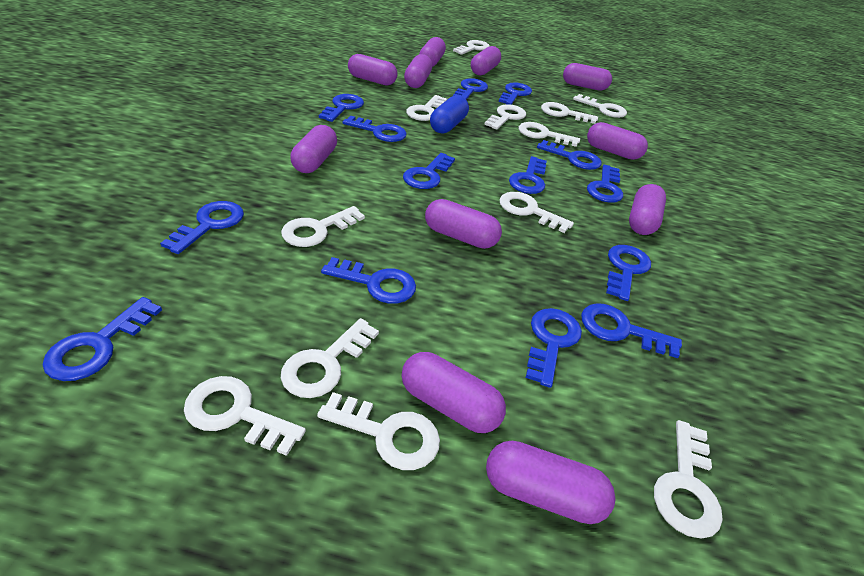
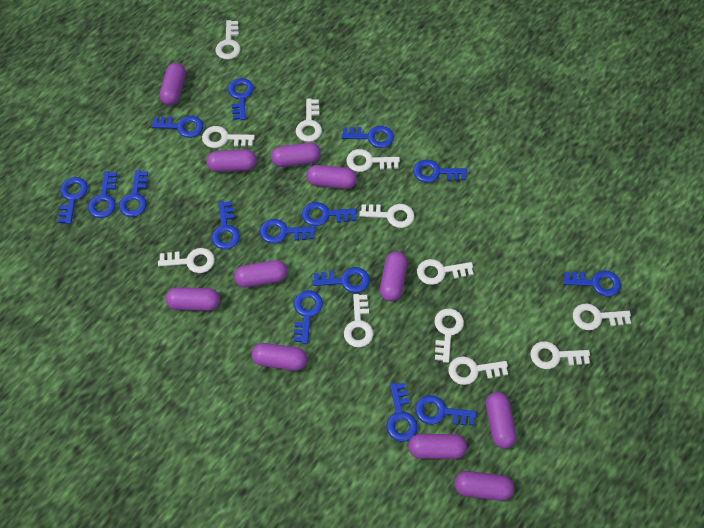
blue capsule: [430,95,469,134] = 1 -> none = 0
blue key: [43,297,162,381] [160,201,244,254] [319,94,364,122] [321,257,416,304] [343,116,407,142] [403,153,455,189] [453,78,488,100] [499,82,532,105] [509,156,547,194] [526,308,582,388] [537,140,602,170] [581,303,682,358] [587,165,623,203] [606,245,651,301] = 14 -> [58,177,88,224] [88,171,117,218] [119,170,148,217] [151,116,203,138] [212,201,240,249] [228,78,254,120] [260,219,315,243] [294,290,323,344] [302,202,357,226] [313,267,370,293] [341,126,394,148] [386,383,418,441] [413,160,467,183] [415,395,477,426] [563,270,621,296] = 15

